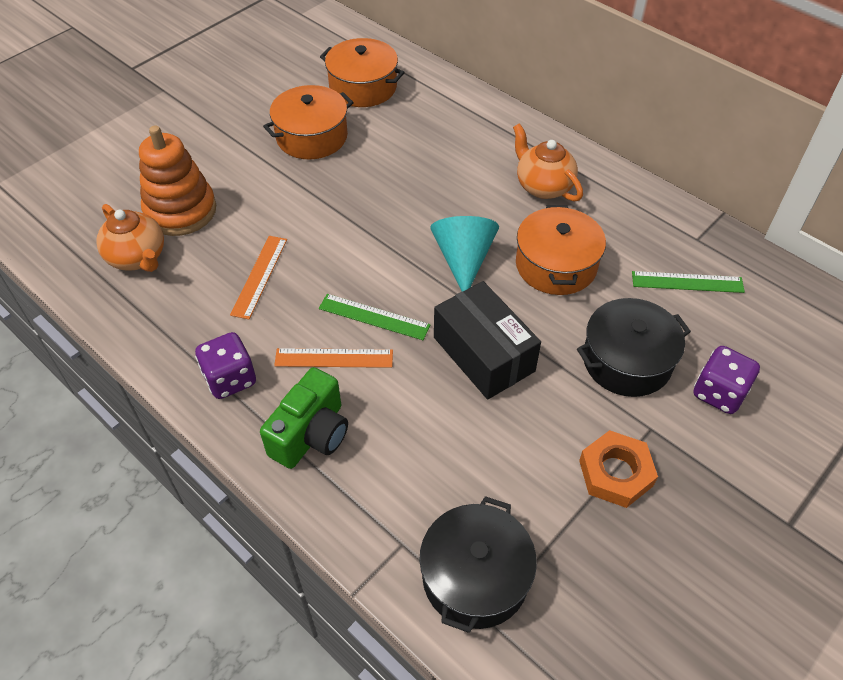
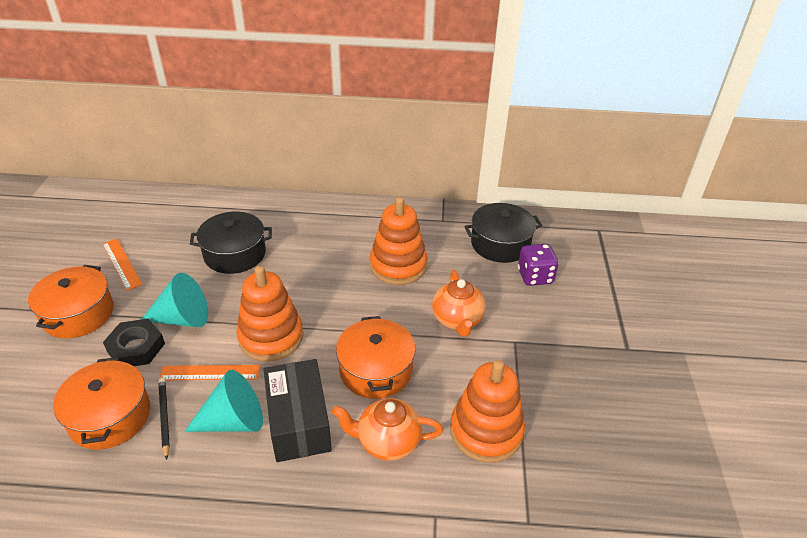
black nut: none = 0 -> [103,319,165,366] = 1
black pencil: none = 0 -> [158,378,170,460] = 1
green camera: [260,367,348,469] = 1 -> none = 0
green ruler: [319,294,431,340] [632,271,745,293] = 2 -> none = 0
orange nut: [579,430,658,508] = 1 -> none = 0
orange stacking toy: [139,125,216,236] = 1 -> [236,266,303,361] [370,197,427,285] [450,360,525,463] = 3
purple dice: [195,332,256,399] [694,346,760,414] = 2 -> [518,244,559,286] = 1
turquoise cone: [430,216,499,291] = 1 -> [141,273,208,327] [184,370,263,432] = 2

